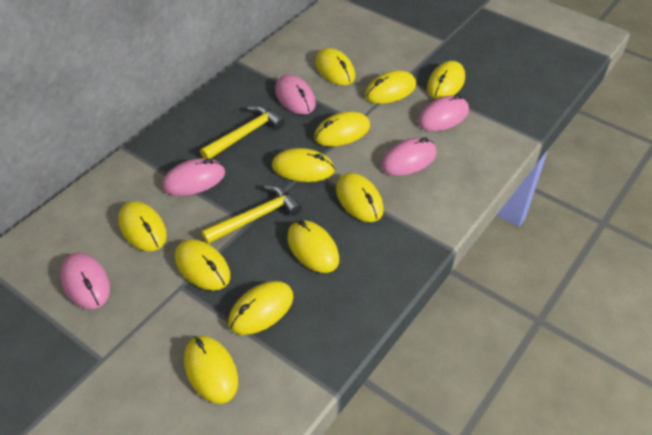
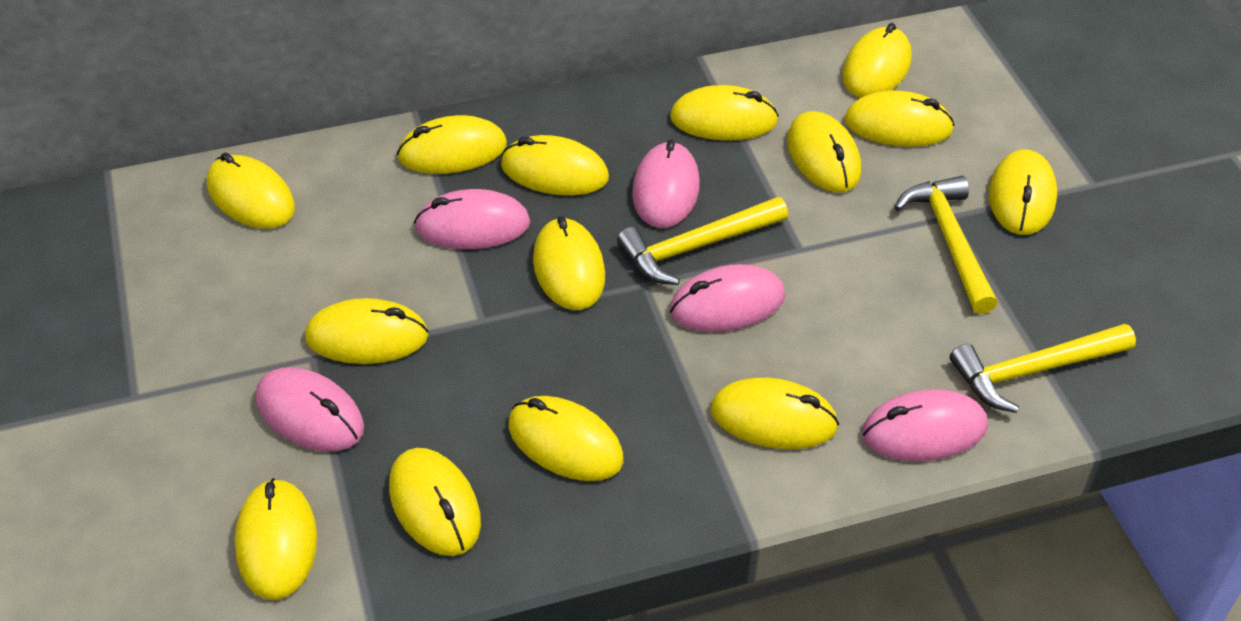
yellow hammer: [200,105,285,159] [201,185,302,244] = 2 -> [617,197,788,285] [895,176,997,314] [950,324,1136,413] = 3
yellow mouse: [118,201,167,251] [175,239,230,290] [184,336,238,404] [228,281,293,335] [272,148,335,182] [287,220,339,273] [314,111,370,146] [315,48,356,85] [336,173,384,222] [365,70,416,104] [427,61,465,99] = 11 -> [207,152,295,229] [235,478,317,600] [305,298,428,364] [389,448,481,556] [397,115,507,174] [501,135,609,196] [509,396,624,481] [533,216,605,310] [670,85,779,140] [711,378,839,449] [787,111,861,192] [842,23,912,98] [844,90,955,147] [989,149,1057,235] = 14

